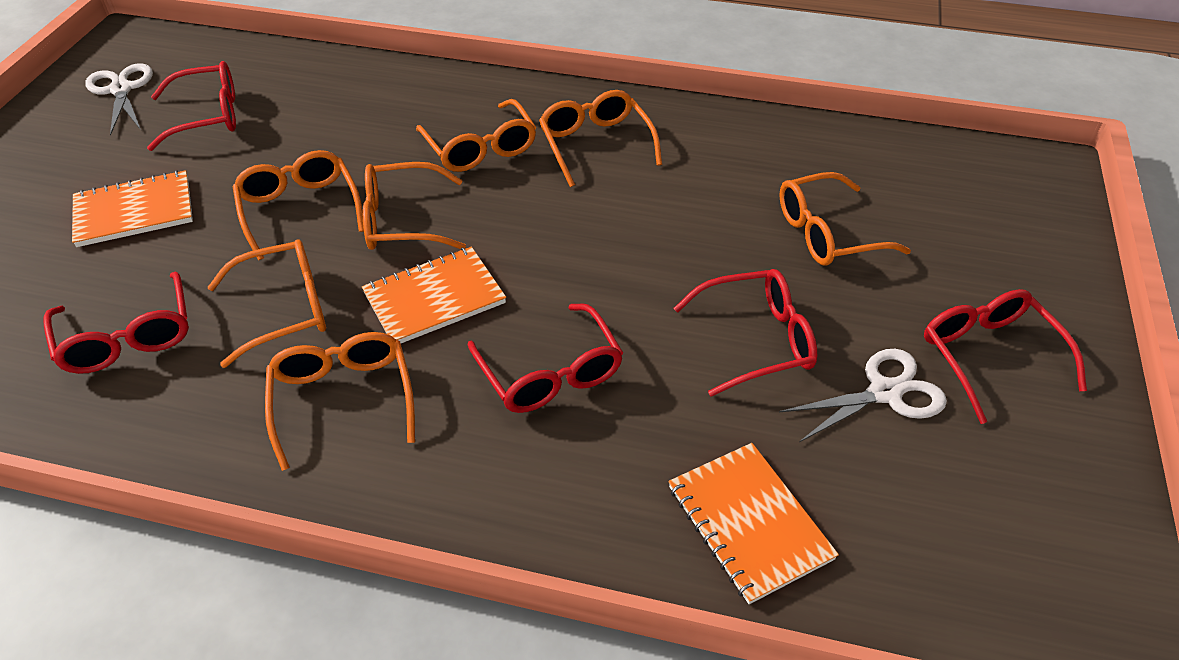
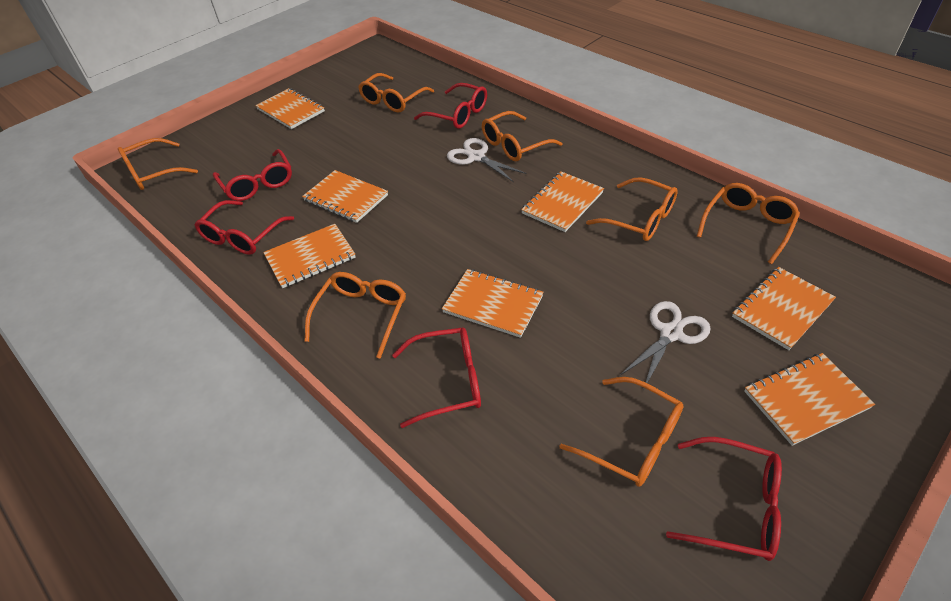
orange notebook: [72,170,193,247] [362,247,506,343] [669,443,839,604] = 3 -> [255,88,325,129] [263,224,356,288] [302,170,388,223] [442,269,544,338] [521,172,604,232] [732,267,836,350] [744,353,875,446] = 7

